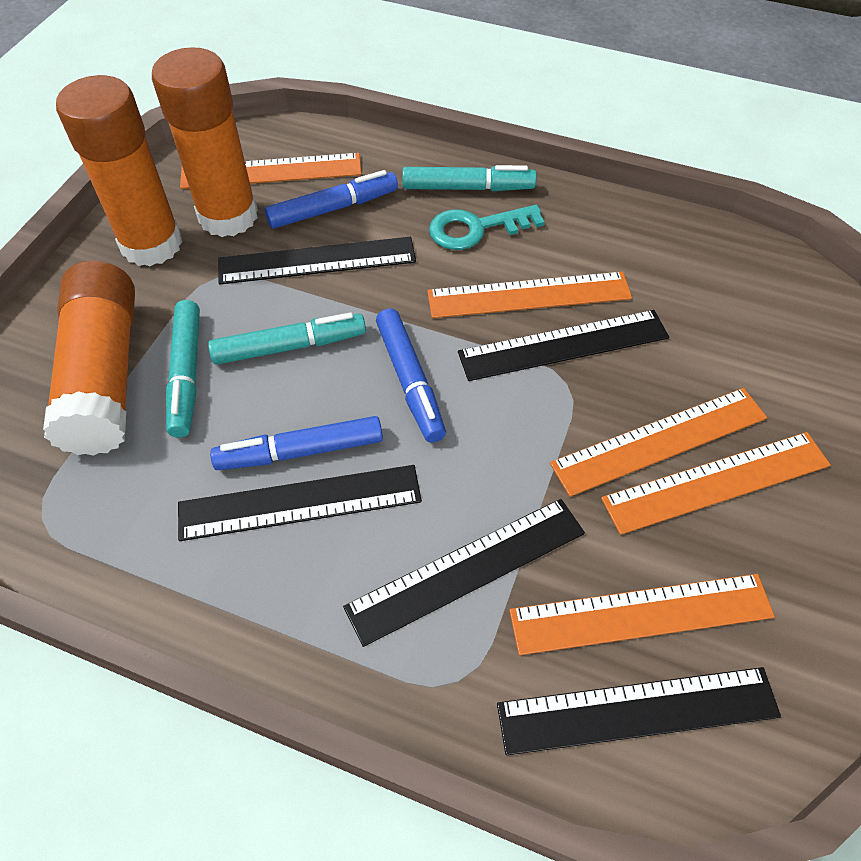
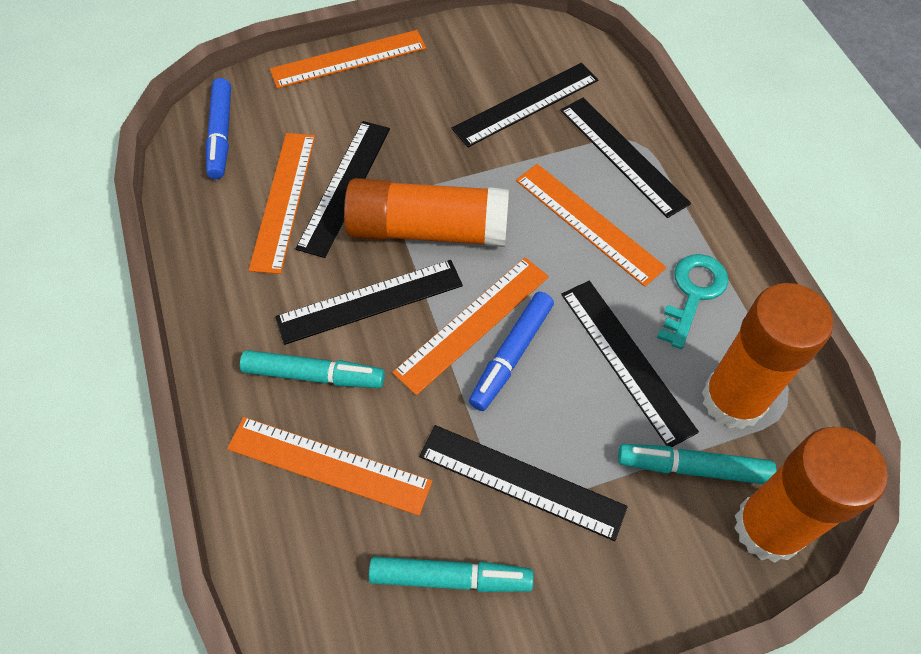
black ruler: [178,465,422,541] [218,237,416,284] [343,499,585,647] [458,310,669,381] [497,667,781,755] = 5 -> [275,260,463,345] [295,121,390,258] [419,425,628,541] [452,63,598,147] [560,98,691,218] [561,281,699,447] = 6
blue marker: [210,416,383,470] [265,170,398,229] [376,308,446,443] = 3 -> [206,78,231,179] [469,292,554,411] = 2

